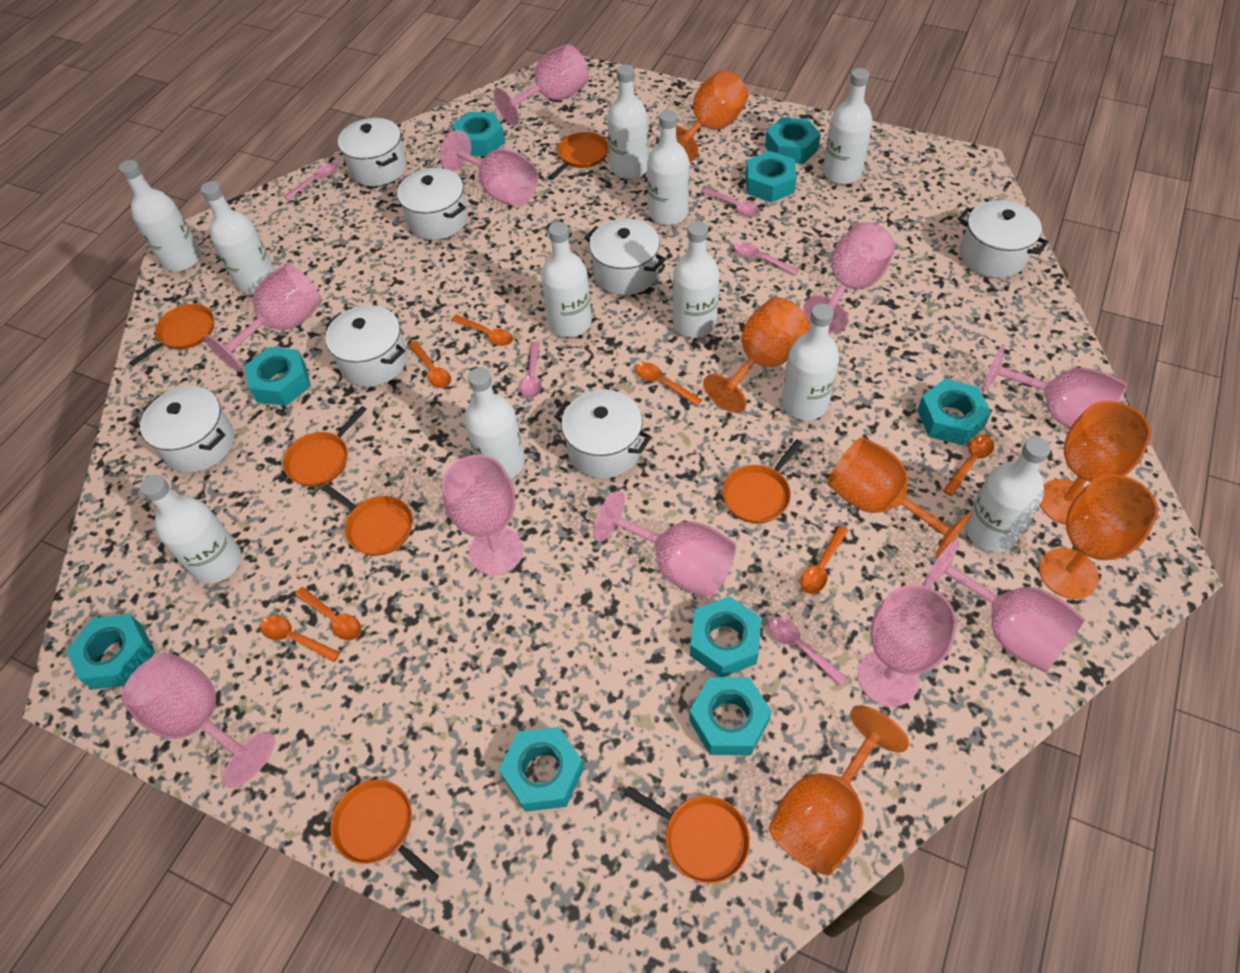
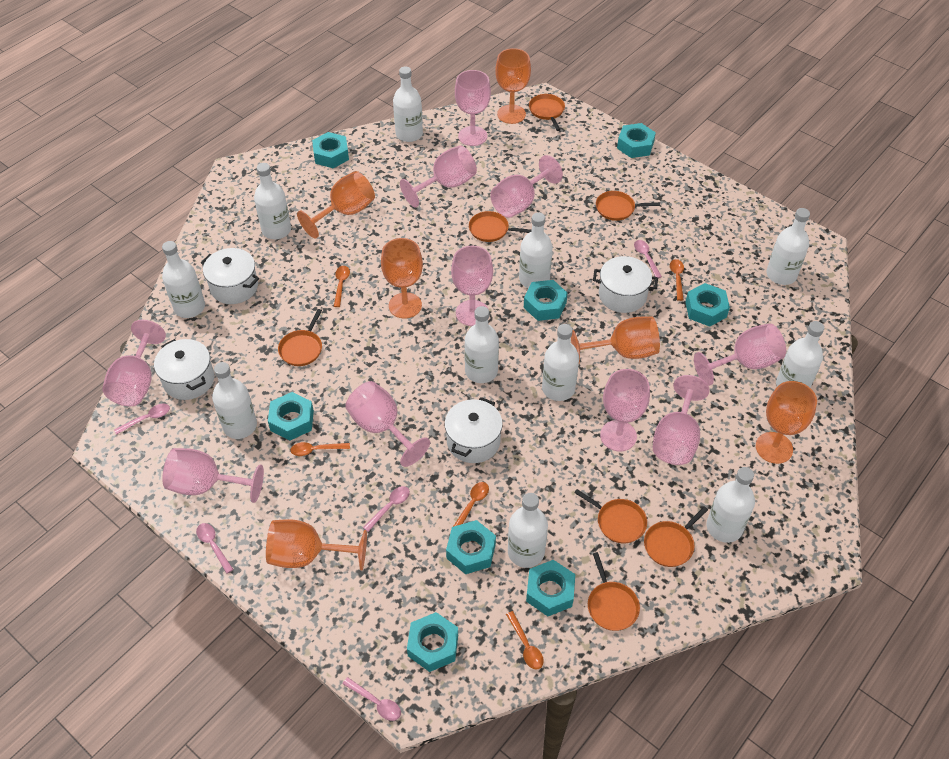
orange spoon: [260,616,340,662] [295,587,361,640] [409,341,451,388] [451,315,513,346] [636,362,702,406] [800,526,849,594] [943,435,994,496] = 7 -> [290,442,350,456] [334,266,350,307] [453,482,489,527] [506,611,544,670] [670,259,684,301] = 5
turquoise nut: [67,614,155,689] [245,347,311,406] [452,112,505,156] [499,727,584,812] [689,677,772,755] [690,596,761,677] [746,151,797,203] [765,117,820,164] [917,379,991,445] = 9 -> [268,392,314,441] [312,132,349,168] [407,612,458,672] [446,520,496,574] [524,280,568,321] [526,560,575,616] [617,123,656,158] [685,283,730,327] = 8
white pot: [140,386,234,472] [325,305,407,387] [338,118,407,186] [397,168,468,240] [554,390,651,478] [584,218,666,295] [958,200,1048,278] = 7 -> [154,339,214,400] [201,248,259,304] [445,397,503,463] [593,256,658,313] = 4

